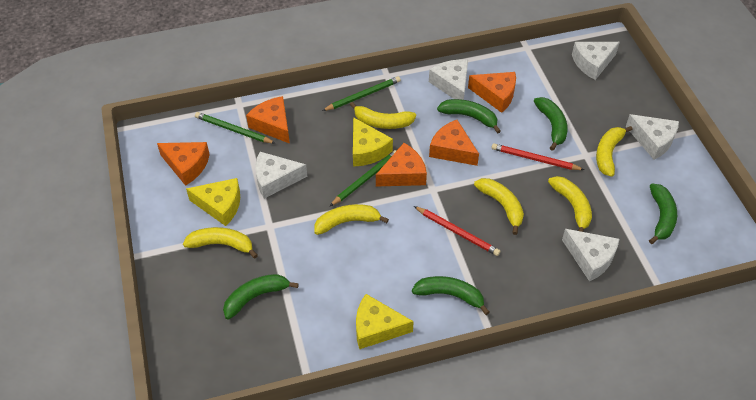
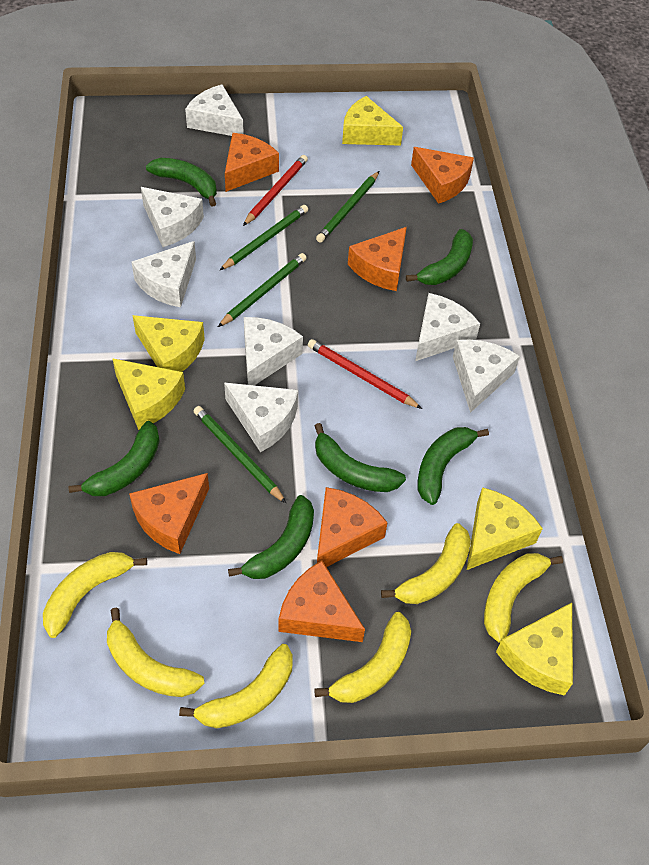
green banana: [223,274,299,320] [412,276,490,315] [437,99,501,134] [534,97,568,151] [649,184,677,244] = 5 -> [68,421,159,496] [146,158,217,206] [228,495,314,579] [315,423,406,492] [406,229,473,285] [417,427,489,505] = 6
green pencil: [195,112,276,144] [322,76,401,111] [330,150,397,206] = 3 -> [194,406,286,503] [218,253,306,327] [220,205,308,270] [316,171,379,243] = 4
orange cheese: [157,142,210,186] [246,96,290,144] [376,143,427,186] [429,120,479,166] [468,72,516,113] = 5 -> [129,473,209,554] [225,133,279,192] [279,561,365,642] [317,487,388,567] [348,227,407,291] [411,147,474,204] = 6
white cheese: [255,152,307,199] [429,59,468,100] [562,229,619,282] [572,42,620,80] [626,114,679,160] = 5 -> [131,241,196,307] [141,187,204,247] [185,84,244,136] [224,383,298,452] [244,317,303,386] [415,293,480,361] [453,339,520,413] = 7
yellow cheese: [186,178,240,226] [353,117,393,166] [356,294,414,349] = 3 -> [112,358,185,430] [132,315,205,372] [342,96,403,146] [467,487,543,570] [496,603,573,696] = 5

